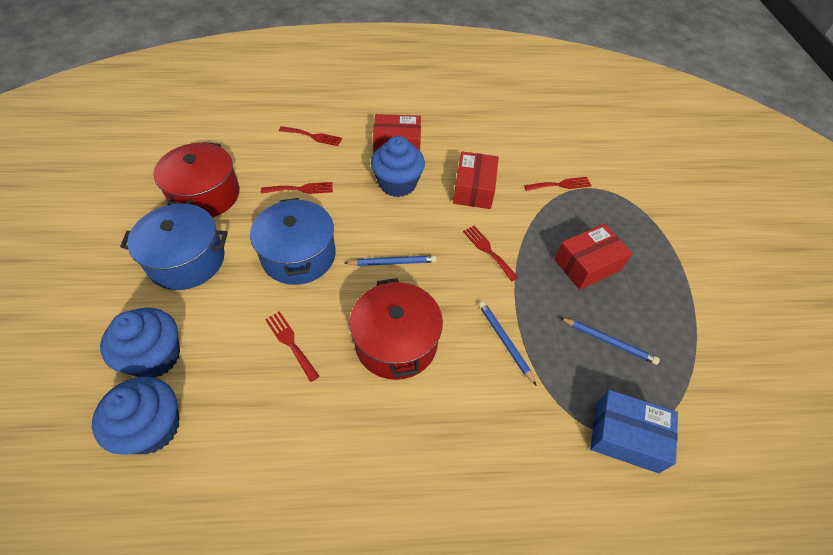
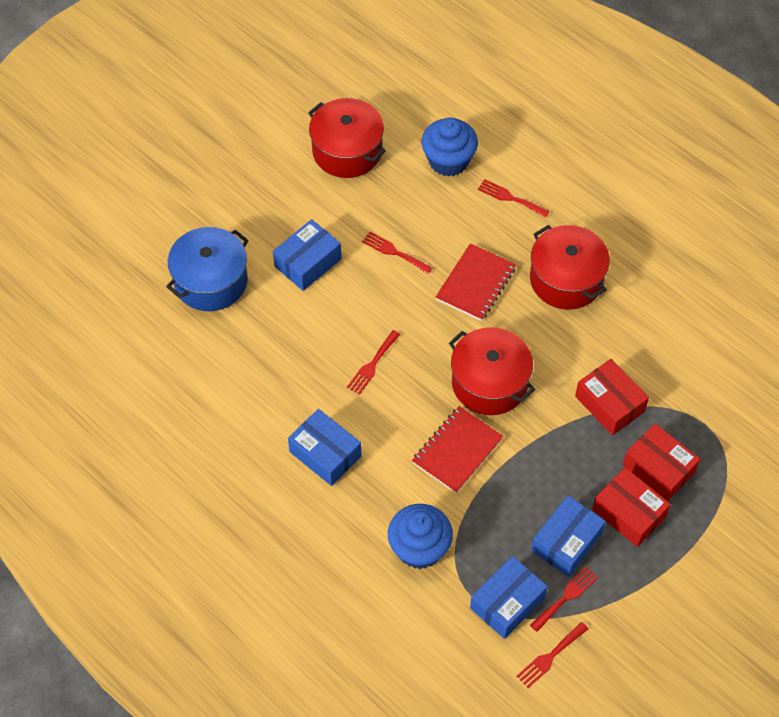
blue box: [590,390,678,473] = 1 -> [273,219,342,291] [288,409,361,486] [470,556,548,639] [531,496,606,577] = 4
blue cupcake: [92,377,180,455] [100,307,180,378] [371,136,425,197] = 3 -> [388,504,453,569] [422,118,478,177] = 2
blue pencil: [345,256,437,266] [479,301,537,386] [560,317,660,365] = 3 -> none = 0
blue pot: [120,204,228,290] [250,198,336,285] = 2 -> [166,227,249,311] = 1
red notebook: none = 0 -> [412,406,503,493] [436,243,516,321] = 2
red pot: [153,142,240,217] [350,278,443,380] = 2 -> [308,98,386,178] [449,327,535,415] [530,225,610,310] = 3

